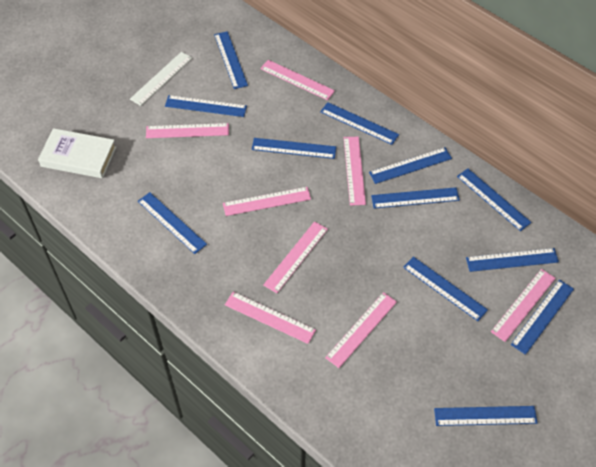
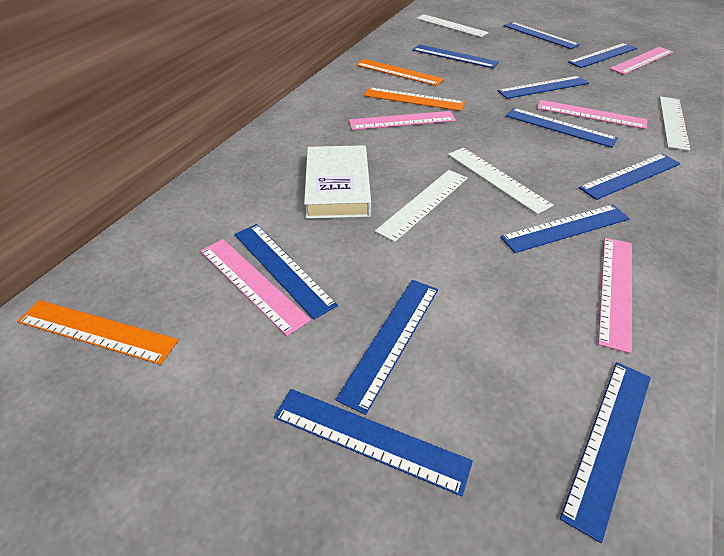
blue ruler: [138,192,207,254] [165,95,247,117] [214,31,248,89] [252,138,336,159] [320,102,399,145] [369,147,452,184] [371,187,460,209] [403,256,488,321] [434,406,538,426] [457,168,532,231] [466,248,559,272] [511,280,574,355] = 12 -> [234,224,338,320] [274,389,473,496] [336,280,438,415] [413,44,499,68] [498,76,589,99] [500,204,630,253] [504,22,580,49] [506,108,618,148] [560,362,651,543] [568,43,638,68] [579,153,681,200] = 11
orange ruler: none = 0 -> [17,300,178,365] [356,59,444,86] [364,87,465,111] = 3
pink ruler: [146,123,229,138] [223,187,311,216] [225,292,316,344] [260,60,335,100] [263,221,328,293] [325,292,397,368] [344,137,366,206] [491,269,556,342] = 8 -> [200,239,311,336] [349,111,456,130] [537,100,647,129] [598,237,632,354] [610,47,673,75] = 5
white ruler: [130,52,192,106] = 1 -> [375,170,468,242] [416,14,489,37] [448,148,553,214] [659,97,690,151] = 4

